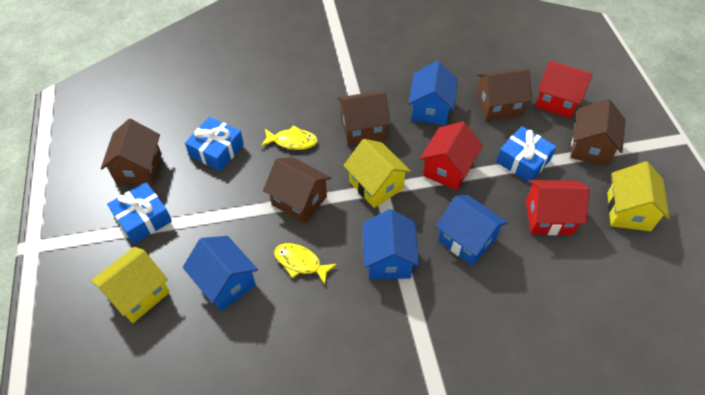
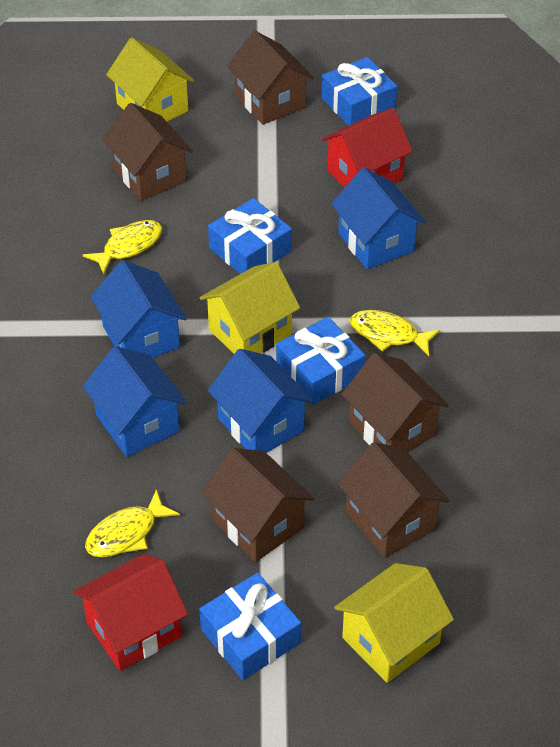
blue gift: [107,182,172,244] [185,117,244,171] [496,126,556,183] = 3 -> [199,573,301,680] [208,198,292,274] [276,317,365,405] [321,57,397,126] = 4
red house: [420,121,483,190] [526,180,590,235] [535,60,593,118] = 3 -> [73,554,188,671] [321,108,413,187] = 2
yellow fish: [261,126,318,150] [274,243,337,285] = 2 -> [83,220,162,274] [85,489,180,557] [350,310,440,356] = 3

